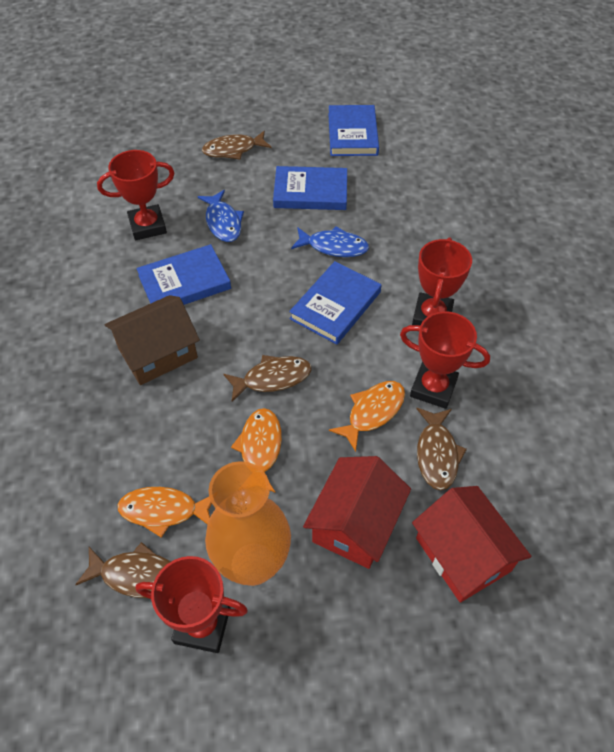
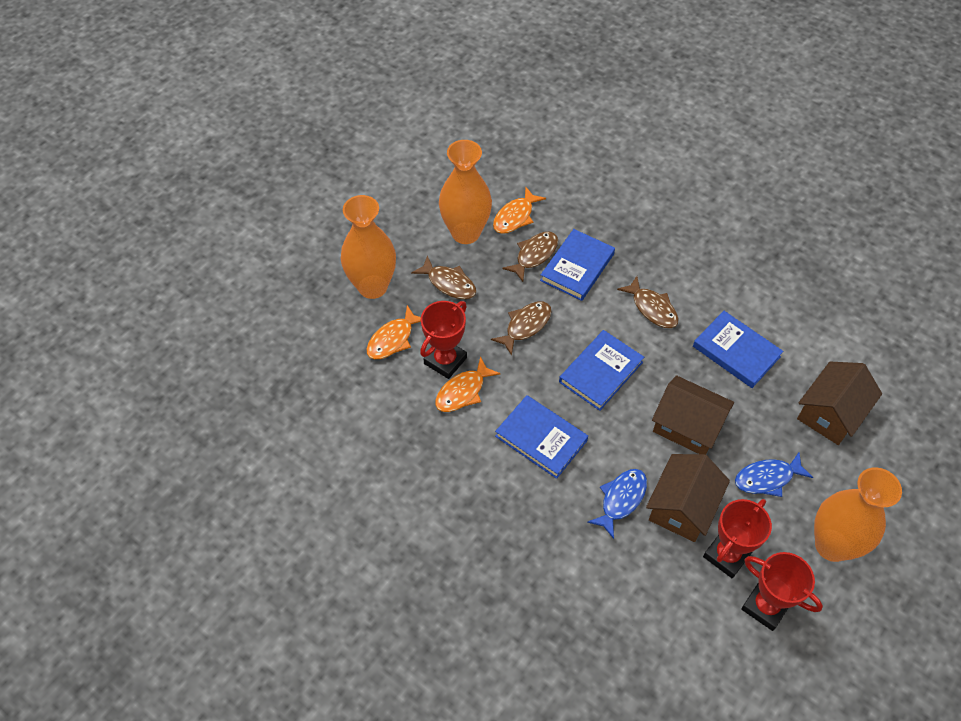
brown house: [105,295,200,385] = 1 -> [646,454,730,542] [652,375,734,455] [797,362,882,445] = 3
orange vase: [205,461,291,586] = 1 -> [341,195,396,299] [439,140,492,244] [814,467,902,562] = 3
red house: [303,456,411,569] [412,486,531,602] = 2 -> none = 0
red trophy: [97,150,175,240] [135,556,248,653] [400,311,490,409] [412,237,472,326] = 4 -> [420,301,467,379] [703,499,772,578] [741,552,823,631] = 3

